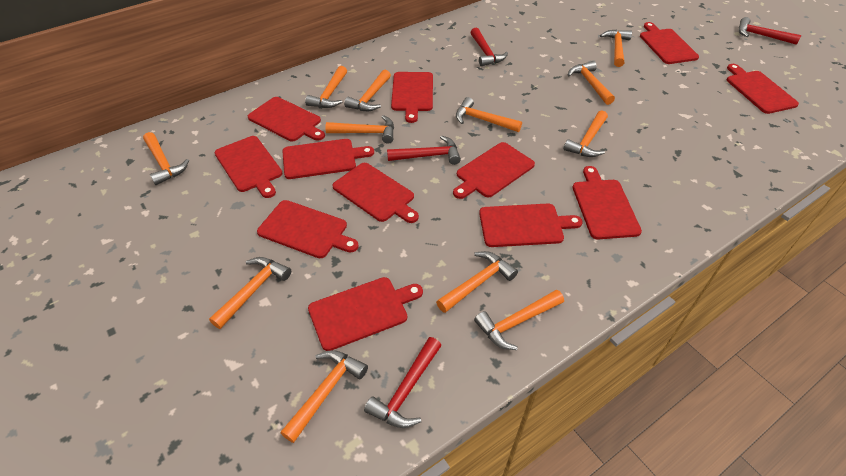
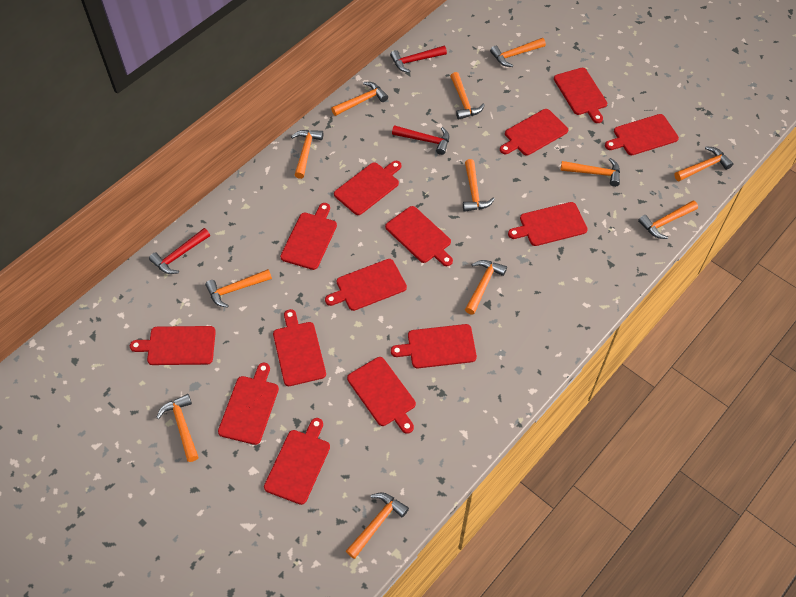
red cutting board: [215,136,282,198] [248,97,325,141] [257,200,359,258] [282,139,374,179] [308,277,423,351] [333,163,419,223] [391,72,433,123] [453,142,535,199] [479,203,583,247] [573,166,642,239] [640,22,699,64] [727,64,799,114] = 12 -> [130,326,216,365] [218,363,279,445] [264,418,330,505] [273,309,326,386] [280,203,337,270] [325,259,407,311] [334,161,402,215] [347,357,416,434] [385,206,453,266] [391,324,477,368] [500,109,568,155] [508,202,588,246] [554,68,607,123] [605,114,679,155] = 14
red hammer: [364,337,442,428] [387,135,461,165] [470,27,508,66] [739,17,801,45] = 4 -> [149,228,210,274] [390,46,447,73] [392,125,449,155] = 3

